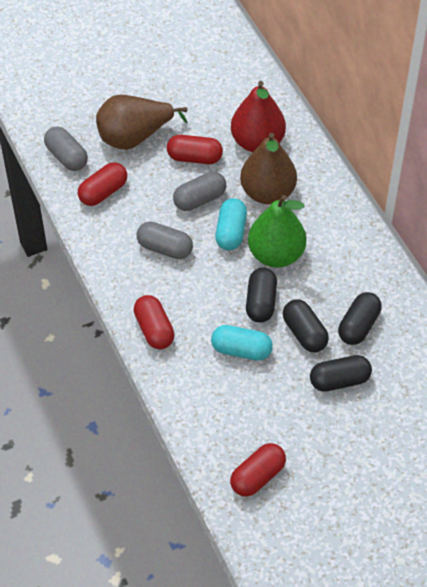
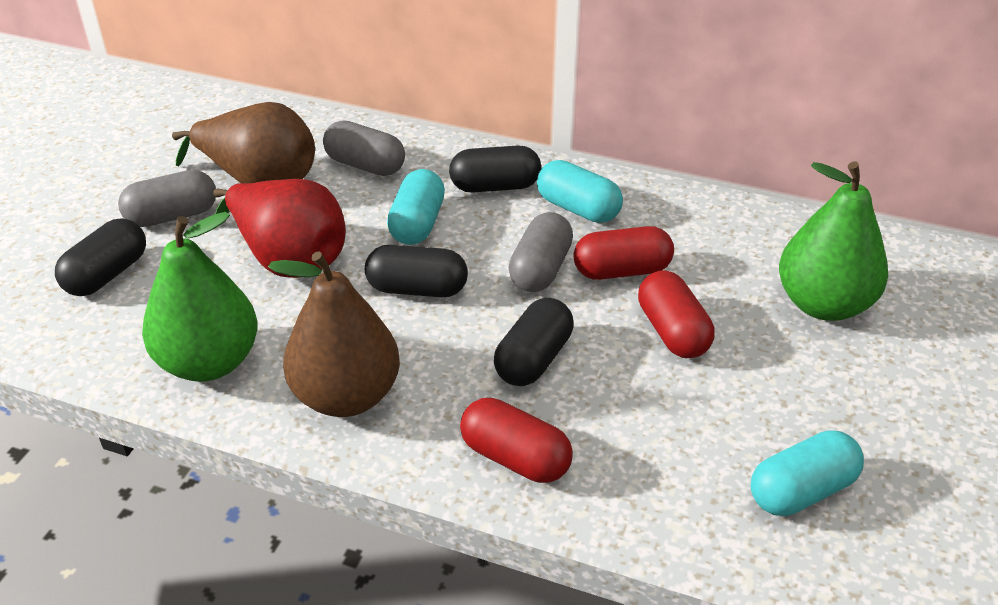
green pear: [248,195,306,268] = 1 -> [142,212,258,382] [779,162,888,321] = 2
red capsule: [78,162,127,206] [133,295,174,349] [167,135,223,164] [230,443,286,497] = 4 -> [460,398,573,483] [574,226,674,280] [638,270,714,358] = 3
turquoise capsule: [211,325,273,361] [215,198,247,250] = 2 -> [387,169,445,245] [537,160,623,223] [751,430,864,516] = 3

